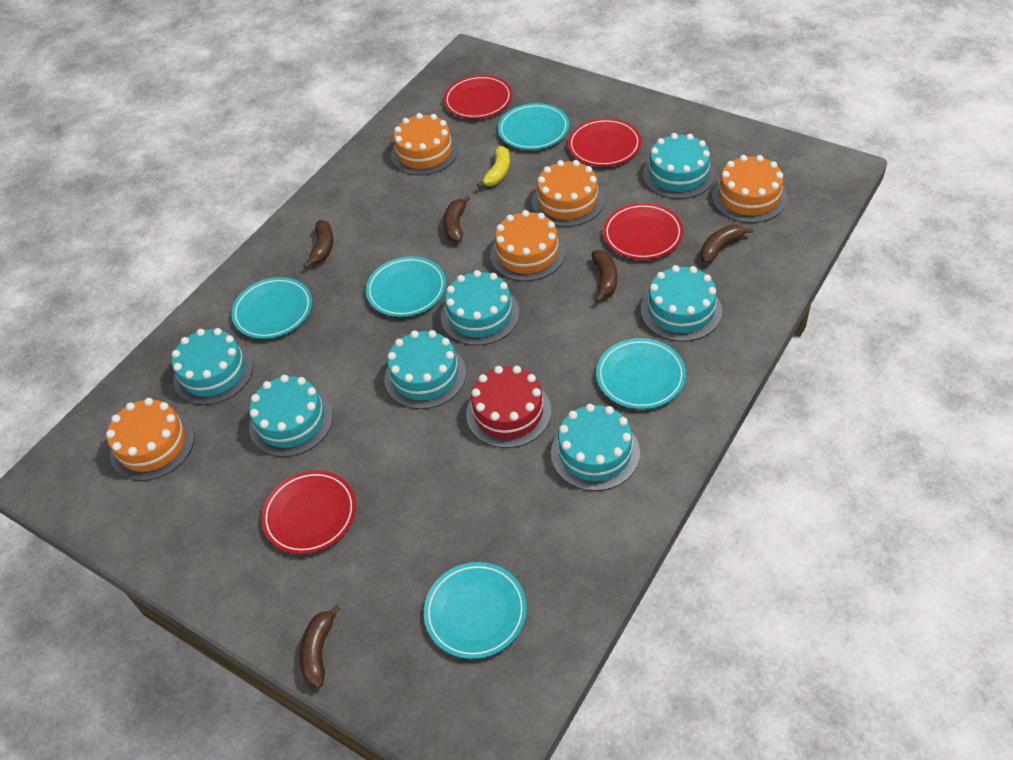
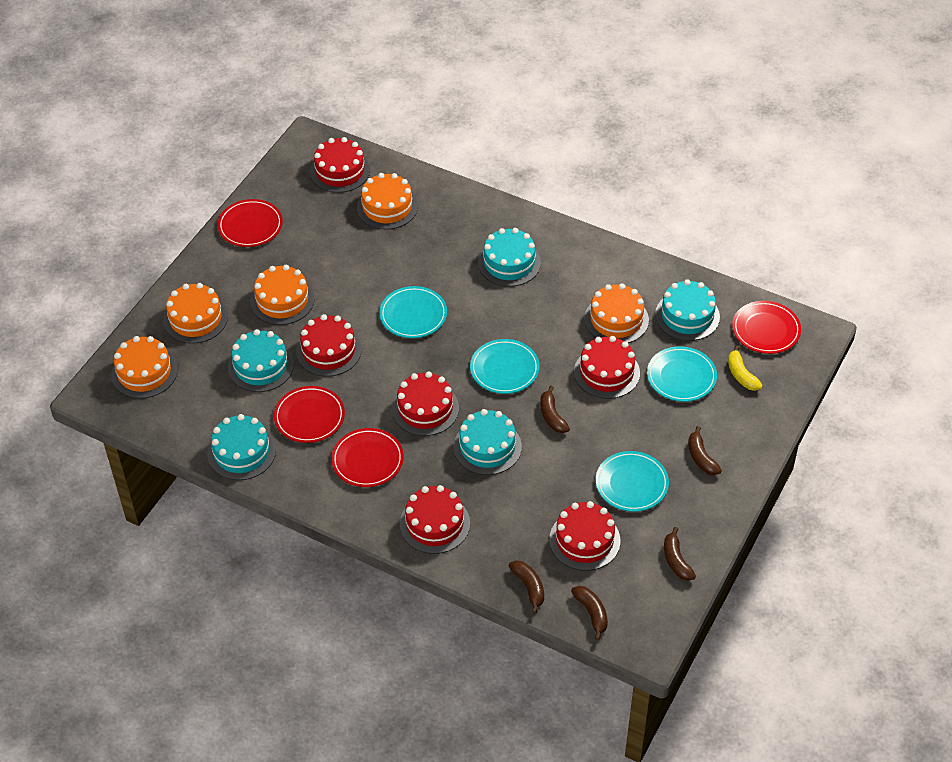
red cake: [466,366,551,448] = 1 -> [296,314,362,377] [310,137,370,193] [392,371,459,436] [400,485,470,554] [549,501,620,571] [574,336,640,399] = 6
turquoise cake: [172,328,253,405] [249,375,333,457] [384,330,466,409] [441,270,519,346] [551,404,640,491] [641,265,722,342] [643,133,715,199] = 7 -> [207,414,276,480] [228,329,294,392] [453,409,522,475] [478,228,541,287] [655,279,720,341] = 5
turquoise plate: [231,277,312,339] [366,256,446,317] [424,562,527,659] [498,103,569,150] [596,338,686,409] = 5 -> [379,286,447,338] [470,339,539,394] [596,451,669,512] [647,346,717,402] = 4

